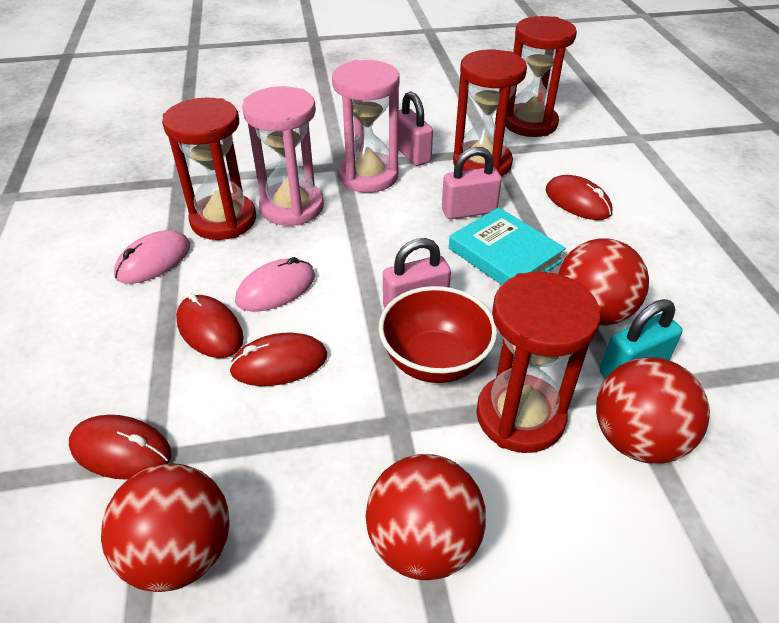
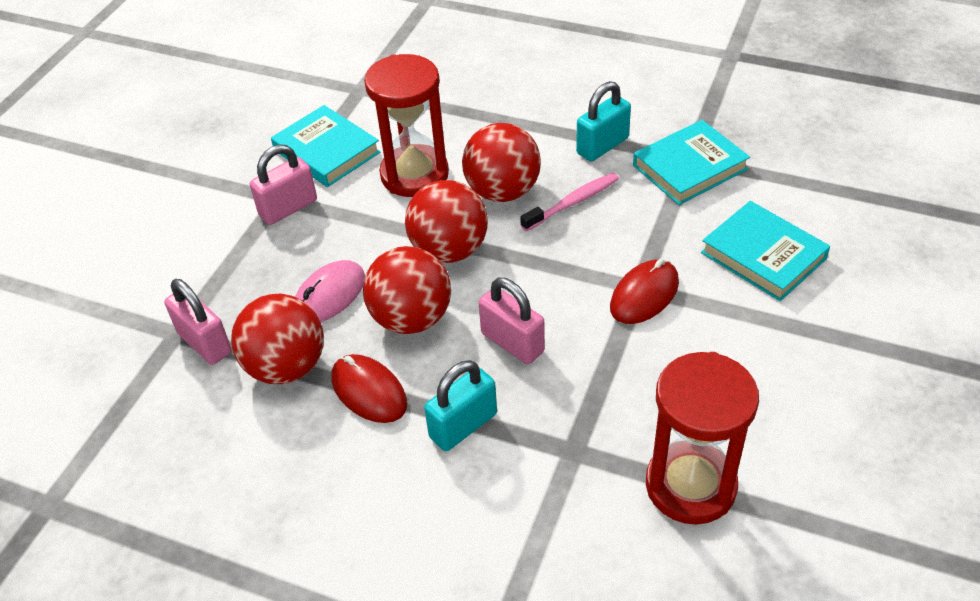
pink hourglass: [242,86,324,226] [332,60,400,193] = 2 -> none = 0
pink mouse: [114,230,190,284] [235,257,315,312] = 2 -> [295,260,365,322] = 1
pink toothbrush: none = 0 -> [520,173,619,231] = 1
red bowl: [379,286,497,383] = 1 -> none = 0
red hourglass: [162,98,256,240] [453,50,527,177] [476,272,601,453] [505,16,577,137] = 4 -> [364,54,449,197] [646,352,759,525] = 2
red mouse: [69,415,172,480] [176,293,244,358] [229,333,327,386] [546,175,612,220] = 4 -> [332,354,407,423] [610,259,679,324] = 2
turquoise book: [449,207,566,285] = 1 -> [271,105,381,187] [633,120,750,205] [701,201,830,301] = 3
turquoise padlock: [600,299,683,378] = 1 -> [424,360,497,451] [576,81,631,162] = 2

